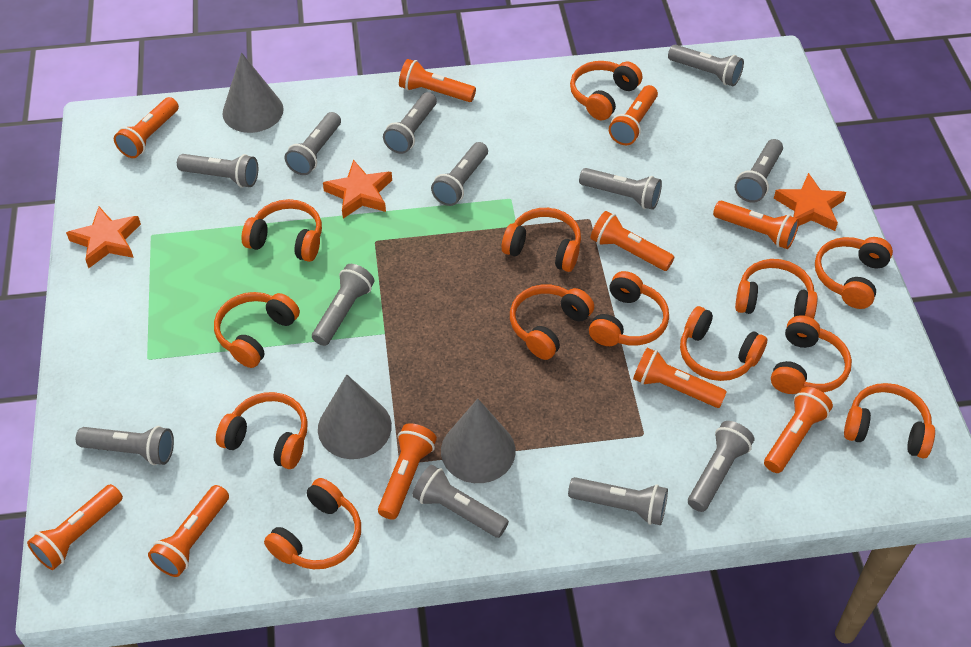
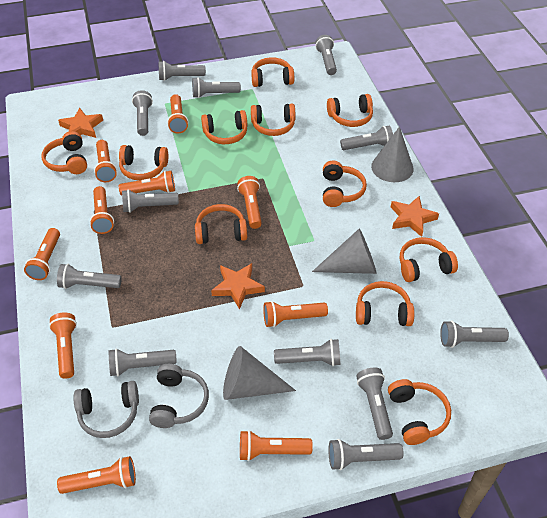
grey headphones: none = 0 -> [74,381,139,438] [149,364,209,428] = 2
orange headphones: [214,292,300,368] [216,392,308,469] [241,199,322,262] [264,478,361,569] [502,208,581,272] [510,285,594,360] [570,61,642,120] [589,271,669,346] [680,306,767,381] [735,259,818,319] [771,315,852,394] [815,237,893,309] [844,383,935,458] = 13 -> [41,131,87,174] [119,145,168,180] [195,204,247,244] [201,110,247,144] [251,57,294,87] [251,104,295,136] [323,161,367,207] [327,94,373,127] [356,281,414,326] [388,379,451,445] [400,237,458,282] = 11

